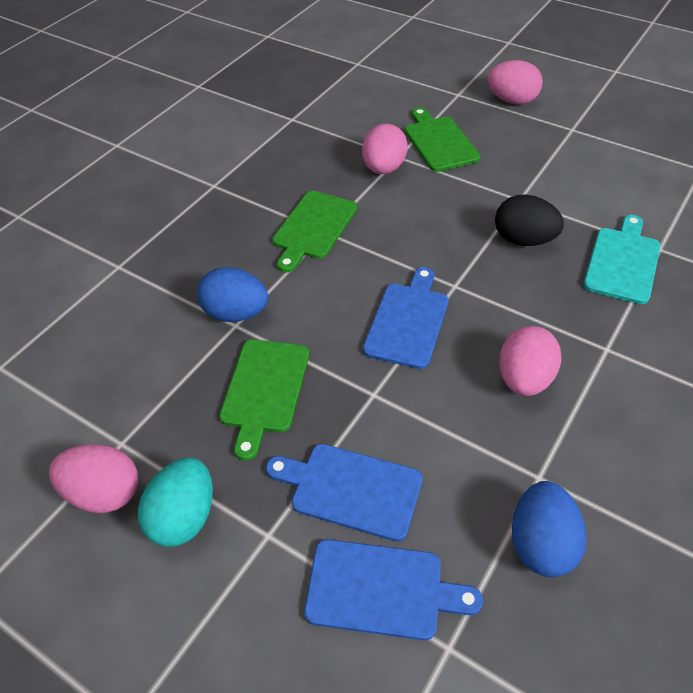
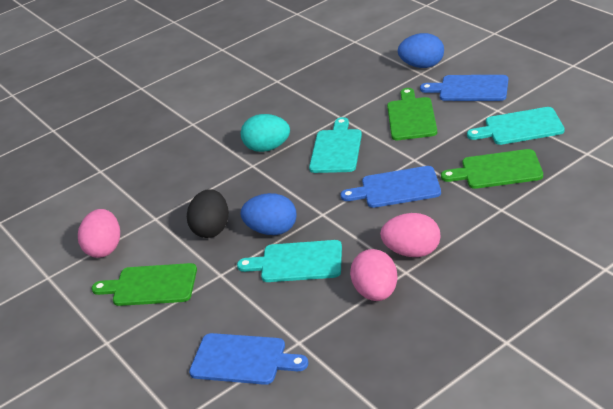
pink egg: [49,444,138,513] [362,124,408,174] [487,60,543,105] [499,326,562,396] = 4 -> [78,209,120,258] [350,249,398,301] [380,213,441,257] = 3
turquoise cutting board: [583,215,660,304] = 1 -> [237,240,342,282] [309,117,362,173] [467,107,565,145] = 3

